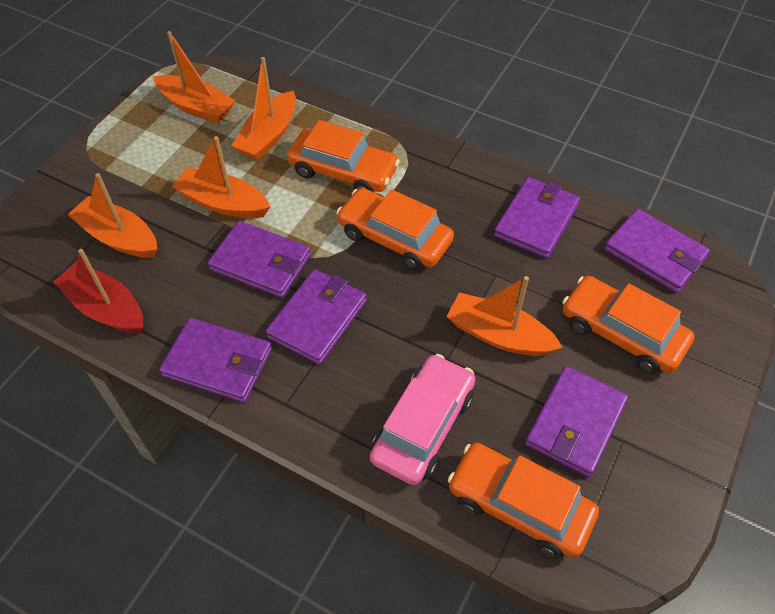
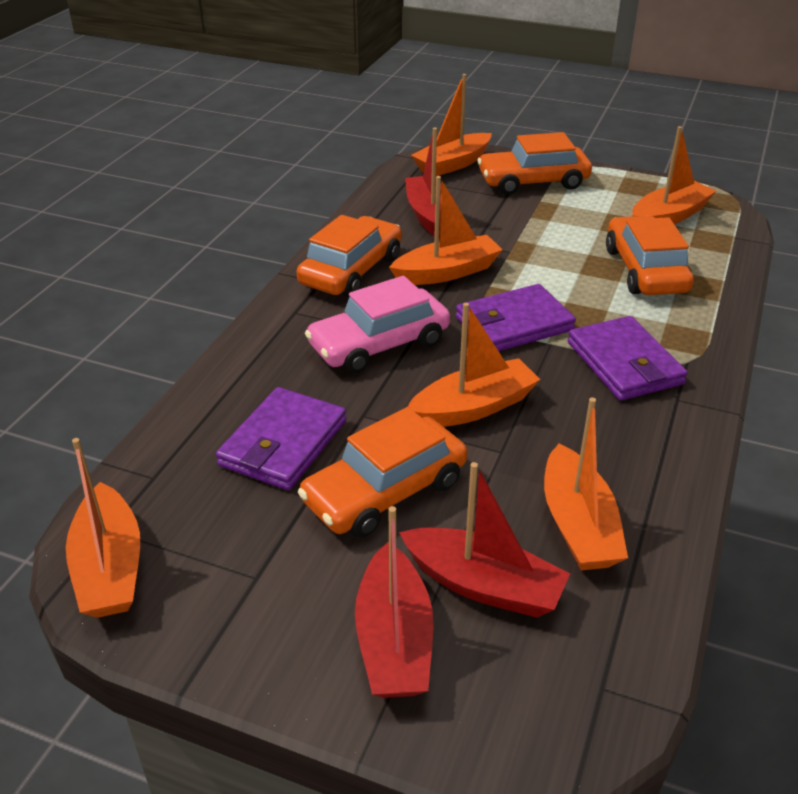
orange boat: [67,173,157,258] [153,31,236,123] [172,136,270,218] [231,57,296,160] [446,276,563,356] = 5 -> [66,438,140,618] [389,176,503,285] [408,303,540,427] [411,74,492,176] [544,397,628,570] [632,126,716,225] = 6
purple wallet: [159,318,272,403] [208,221,311,298] [265,269,367,365] [494,177,580,258] [525,366,628,477] [604,209,710,293] = 6 -> [216,387,346,490] [456,284,576,351] [568,316,688,401] = 3
red boat: [53,249,143,333] = 1 -> [355,506,434,698] [399,462,570,618] [405,127,454,239] = 3

